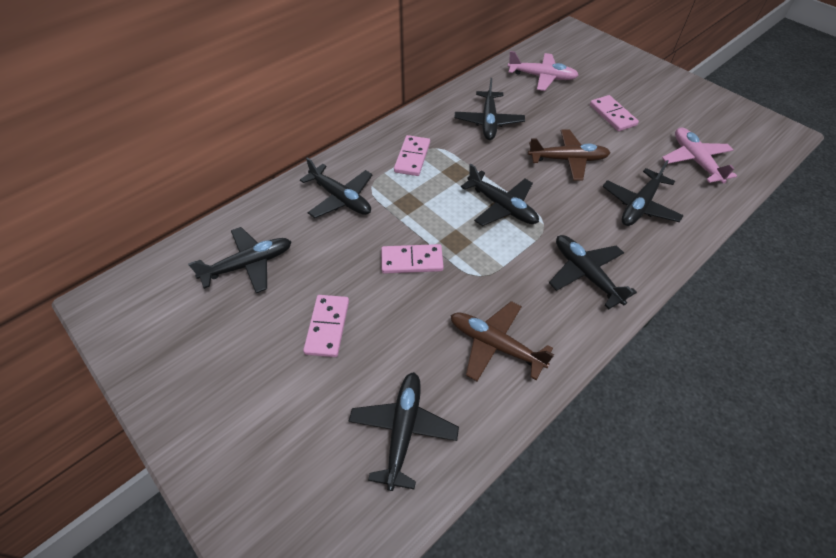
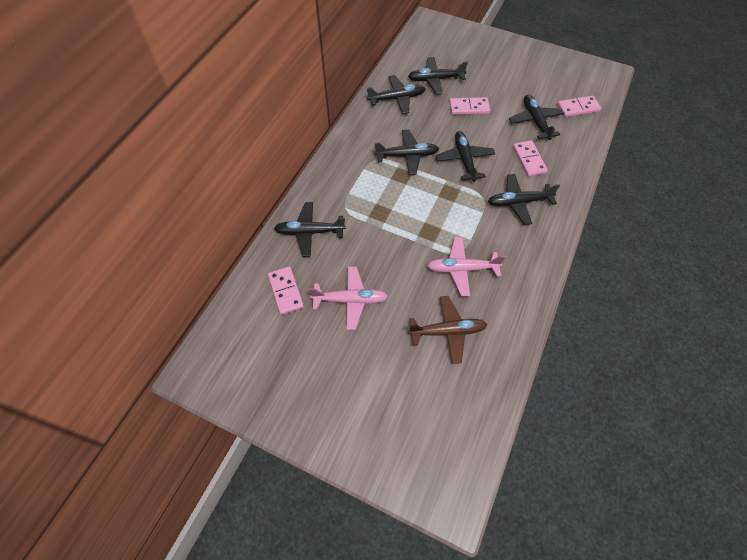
brown plane: [451,301,554,381] [528,129,610,180] = 2 -> [408,296,488,364] = 1

